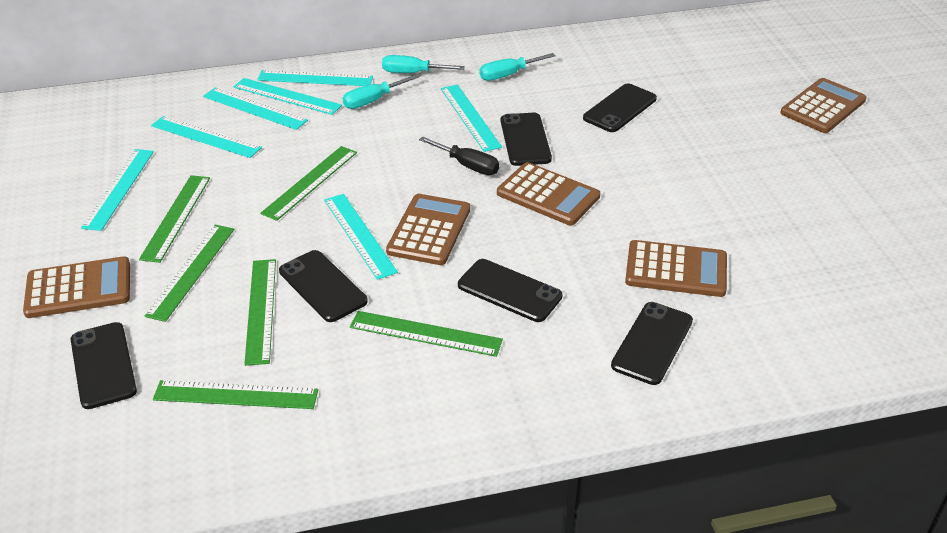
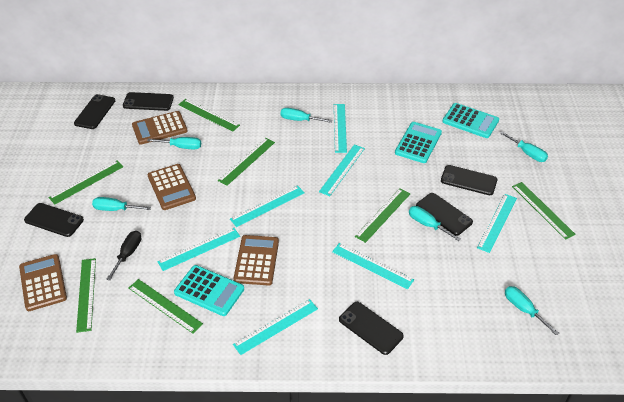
brown calculator: [23,256,130,318] [386,194,470,265] [497,162,600,225] [625,240,727,297] [780,78,866,133] = 5 -> [19,254,67,311] [132,111,188,145] [147,164,196,210] [234,235,279,286] = 4
green ruler: [139,175,210,263] [145,225,234,322] [153,380,318,409] [244,259,276,366] [260,146,357,221] [350,311,503,357] = 6 -> [48,160,123,204] [76,258,96,333] [129,279,203,334] [178,99,240,132] [218,138,275,186] [355,188,410,243] [512,182,576,240] = 7
turquoise calculator: none = 0 -> [174,265,244,316] [395,122,442,163] [442,103,499,138] = 3
turquoise screwdriver: [342,74,419,109] [382,55,465,73] [479,53,556,81] = 3 -> [92,197,151,211] [147,137,201,150] [280,108,332,123] [409,206,461,241] [500,131,548,162] [505,286,559,335] = 6

